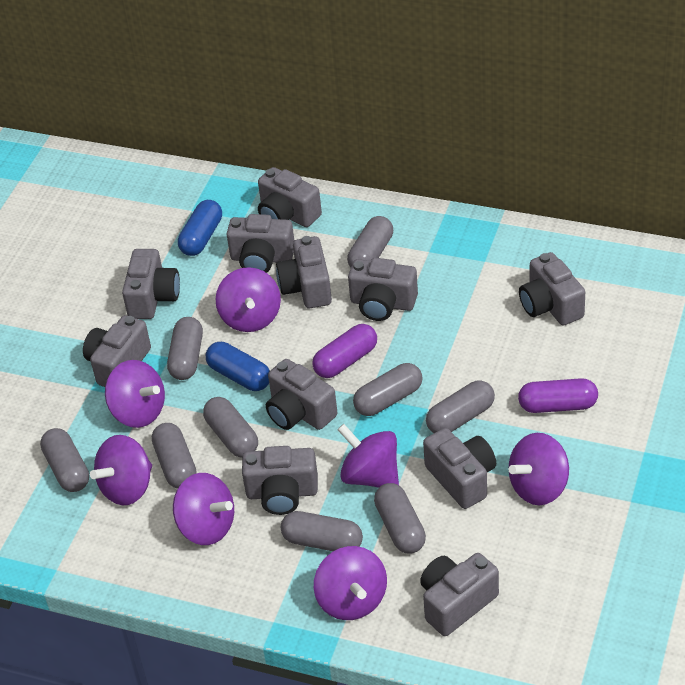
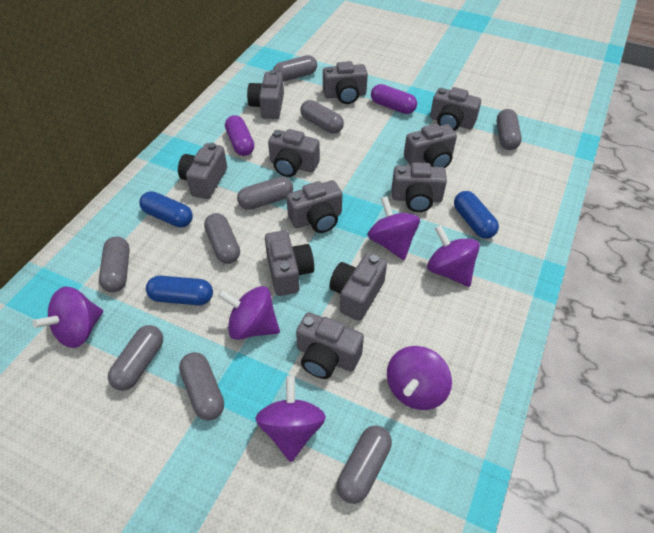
blue capsule: [178,200,222,256] [206,342,270,391] = 2 -> [139,191,193,227] [146,276,213,305] [454,191,499,239] = 3
purple spinning top: [90,435,152,505] [105,360,165,428] [173,473,234,545] [216,267,281,332] [314,546,387,620] [337,424,399,488] [509,433,569,505] = 7 -> [33,287,103,348] [218,286,280,340] [256,376,326,462] [368,196,420,260] [387,346,452,410] [427,225,480,287] = 6

